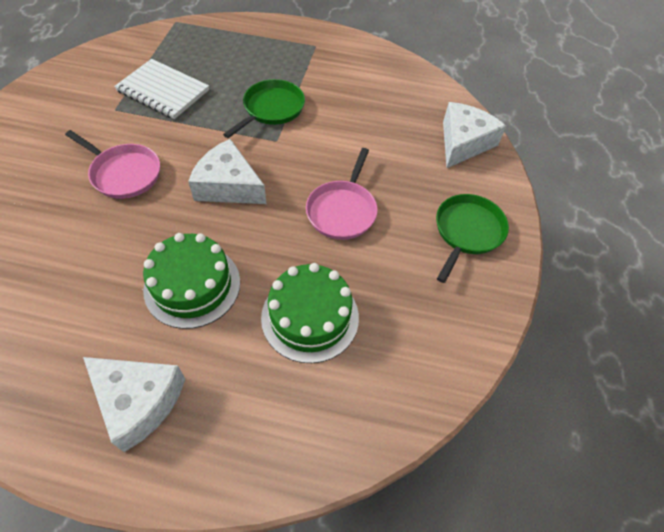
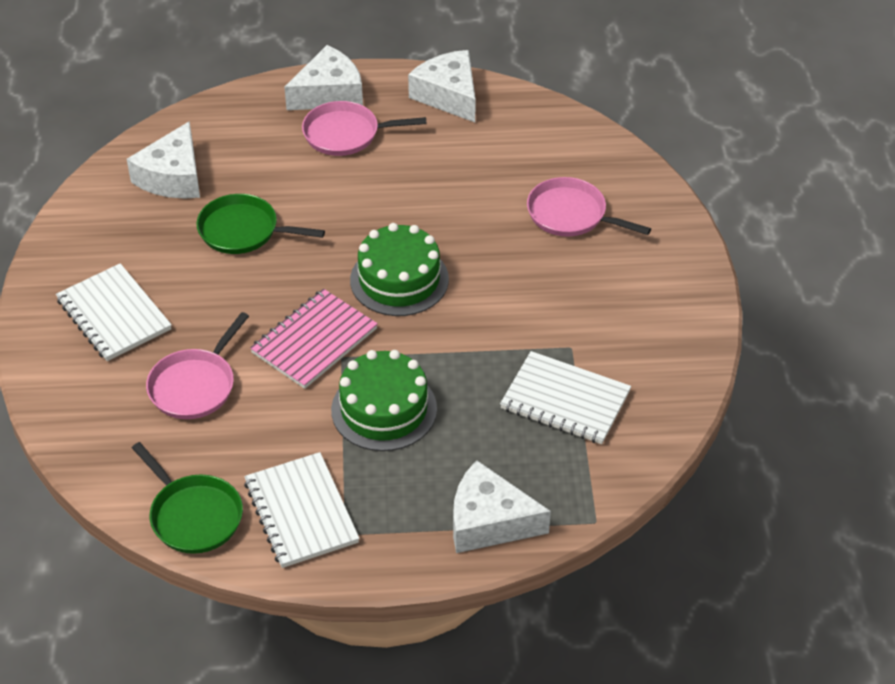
pink notebook: none = 0 -> [250,289,378,389] = 1
pink pan: [65,130,160,199] [306,148,377,240] = 2 -> [146,312,249,419] [302,101,426,156] [527,177,651,237] = 3
white cheese: [83,357,186,452] [188,139,267,204] [443,102,506,169] = 3 -> [127,121,200,199] [284,45,363,110] [408,50,476,122] [453,460,551,553] = 4
white notebook: [114,59,209,119] = 1 -> [56,263,172,361] [244,452,360,568] [500,351,631,444] = 3

